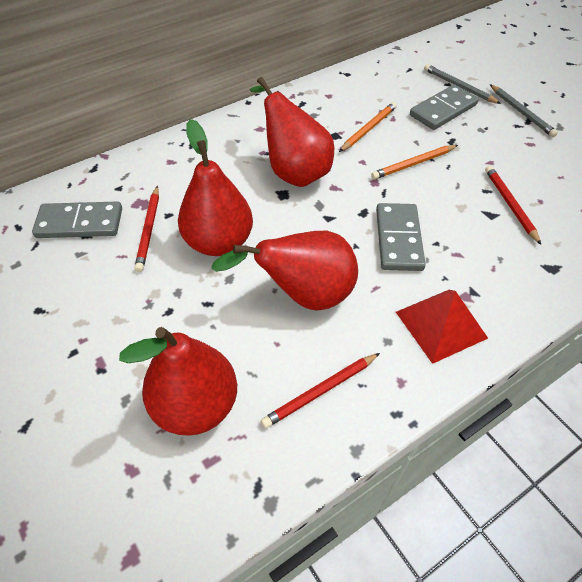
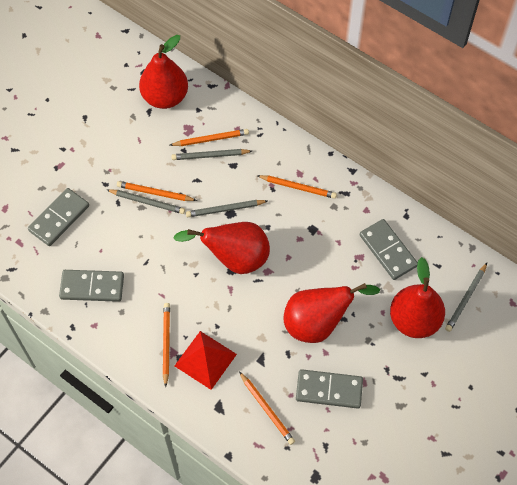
grey domino: [32,201,122,238] [376,203,426,271] [410,84,479,130] = 3 -> [28,188,89,246] [59,270,124,302] [296,369,363,409] [360,219,418,280] = 4
grey pencil: [424,64,501,104] [490,84,558,137] = 2 -> [107,189,185,214] [171,149,252,160] [186,200,268,217] [445,263,487,332] = 4
orange pencil: [339,102,397,152] [371,145,458,179] = 2 -> [117,181,197,201] [163,303,170,387] [170,129,249,146] [239,371,295,445] [257,175,337,199] = 5
red pencil: [134,186,159,272] [261,353,380,428] [485,166,541,245] = 3 -> none = 0

